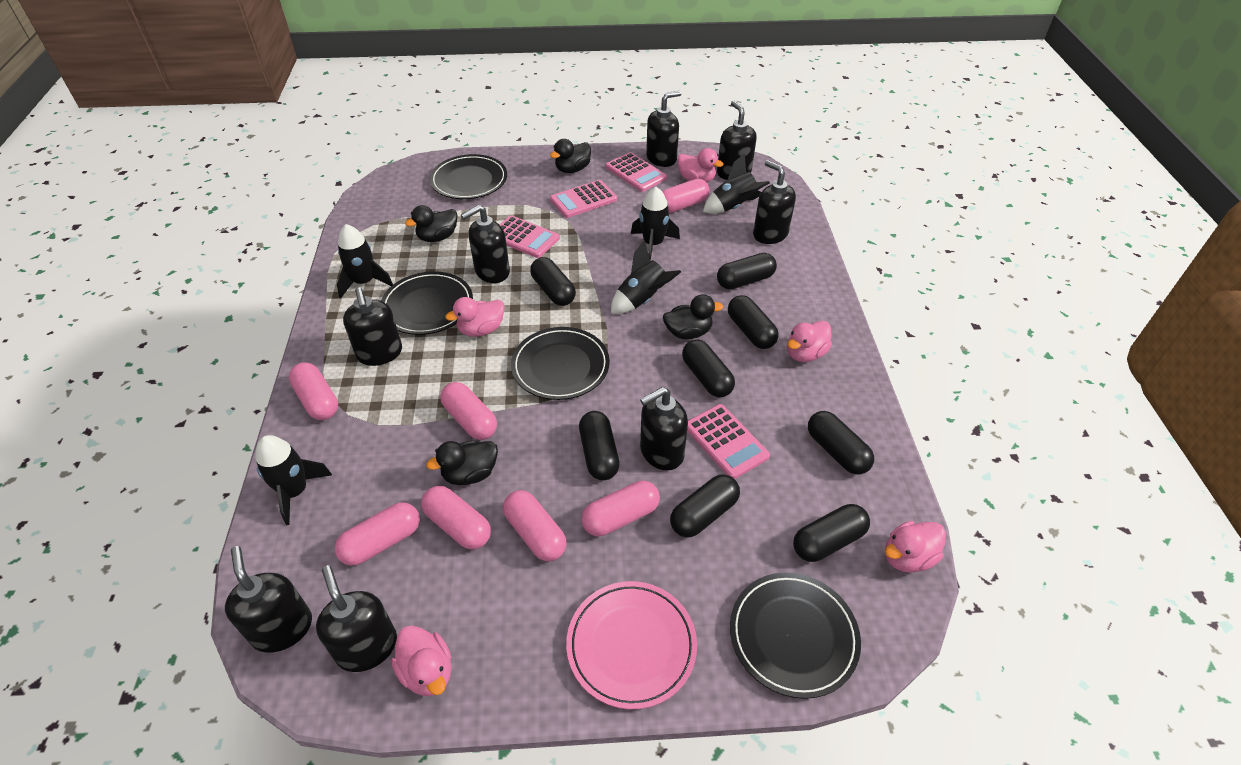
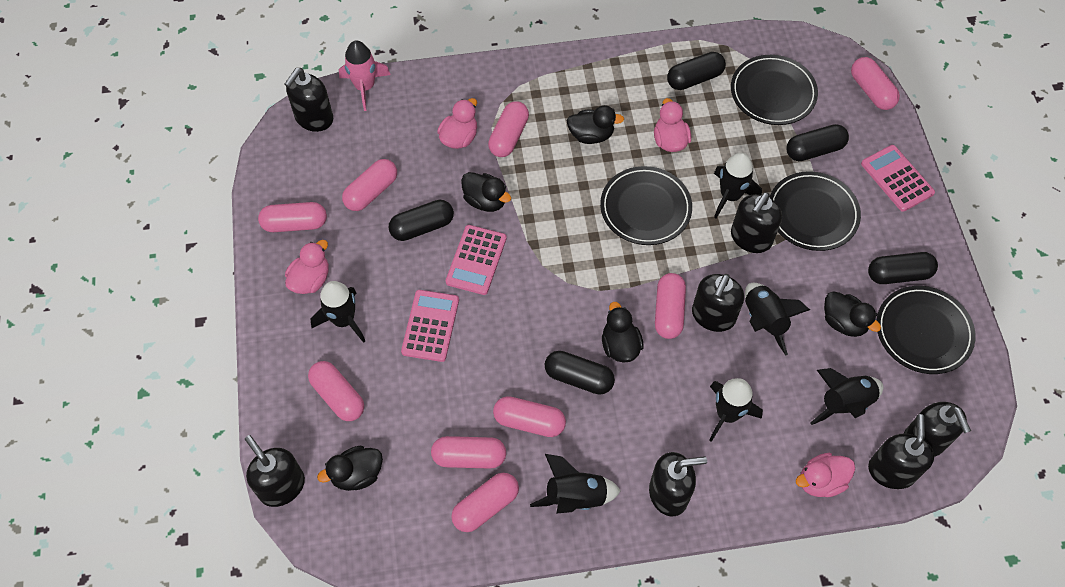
black capsule: [530,257,576,306] [579,411,620,480] [670,474,740,538] [682,340,735,397] [717,253,777,289] [728,295,779,349] [793,504,870,562] [808,411,874,474] = 8 -> [388,200,454,241] [544,351,615,395] [667,52,726,90] [787,124,849,161] [868,252,938,284] = 5
black duck: [405,205,458,242] [426,440,498,485] [550,139,591,173] [663,294,723,339] = 4 -> [317,446,383,491] [461,172,511,212] [567,105,624,144] [602,302,644,362] [824,291,881,337] = 5
black rocket: [255,435,332,525] [337,224,393,298] [611,240,681,314] [631,187,680,261] [703,153,770,214] = 5 -> [311,281,365,343] [530,454,621,514] [709,378,763,442] [714,153,762,218] [745,283,810,356] [810,368,884,425] = 6
black soap dispenser: [225,546,312,653] [316,565,397,672] [343,287,402,366] [461,205,510,283] [640,387,688,470] [646,91,682,167] [717,101,757,180] [753,160,796,244] = 8 -> [245,435,305,507] [284,68,333,132] [649,452,707,516] [692,274,744,332] [731,192,782,253] [868,414,934,489] [903,402,971,457] = 7
pink calculator: [499,215,560,258] [550,180,617,218] [606,152,667,192] [687,404,770,479] = 4 -> [401,290,459,362] [446,225,507,295] [861,145,935,212] = 3
pink capsule: [289,362,338,420] [335,502,420,566] [421,486,491,550] [440,382,497,440] [503,490,567,561] [581,481,660,536] [662,179,710,213] = 7 -> [258,202,327,232] [308,361,364,421] [342,159,397,211] [431,436,506,469] [451,473,519,532] [488,101,529,157] [493,396,566,437] [655,273,686,339] [851,57,900,110] = 9
pink duck: [391,626,452,696] [445,297,505,337] [677,148,724,182] [787,321,832,362] [885,521,946,573] = 5 -> [285,240,329,294] [437,98,477,149] [654,98,691,152] [796,453,855,497] = 4
pink plate: [566,581,697,709] = 1 -> none = 0
pink rocket: none = 0 -> [339,41,391,111] = 1

